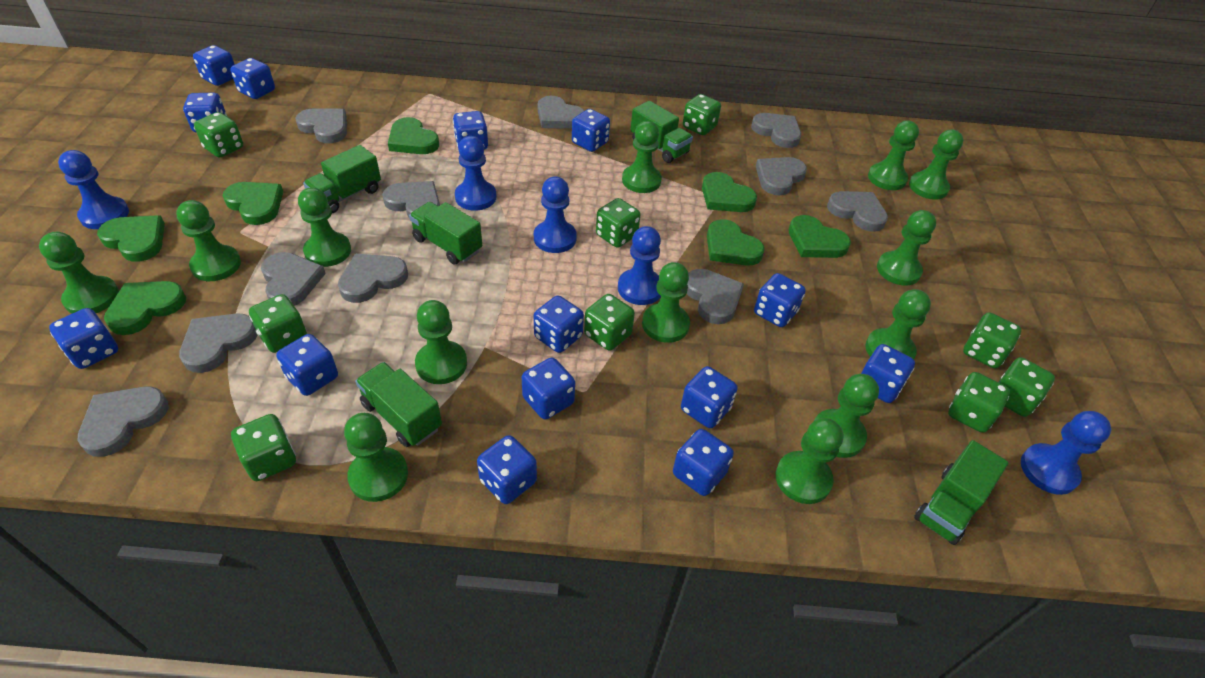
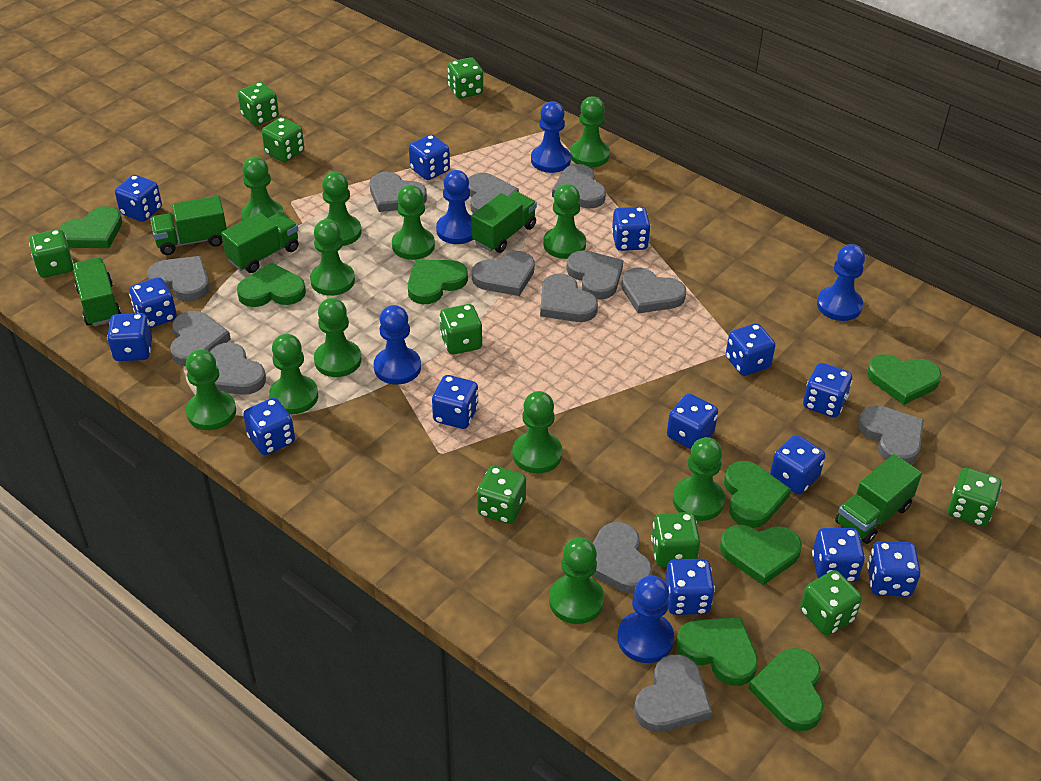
green heart: [97,215,165,262] [104,281,186,335] [223,182,283,225] [388,117,439,154] [702,172,757,212] [707,219,765,266] [788,215,851,258] = 7 -> [59,206,122,248] [237,262,306,307] [408,260,468,304] [676,617,758,686] [720,524,802,585] [724,461,791,528] [748,648,824,731] [867,354,942,405] = 8
green pawn: [39,232,119,314] [176,200,241,281] [298,187,351,267] [344,413,408,502] [415,300,467,384] [622,121,662,193] [642,262,690,343] [775,418,844,504] [814,374,879,458] [865,289,931,359] [868,121,919,190] [877,210,936,286] [909,130,963,200] = 13 -> [186,349,236,430] [241,157,284,221] [269,334,318,414] [310,219,355,296] [314,298,362,377] [322,172,362,246] [392,185,435,260] [512,391,562,473] [543,184,586,259] [549,537,604,624] [570,96,610,167] [673,437,725,521] = 12
grey heart: [78,386,169,457] [179,313,258,373] [261,252,326,306] [296,109,347,143] [338,254,408,303] [382,181,440,217] [538,96,584,129] [687,269,744,324] [751,113,801,148] [756,157,807,196] [827,191,888,232] = 11 -> [147,256,209,301] [170,311,231,366] [210,342,266,395] [370,172,427,212] [468,173,519,213] [472,251,535,296] [540,274,598,322] [552,164,606,208] [566,250,623,300] [592,522,653,593] [621,267,686,314] [634,654,712,732] [858,405,924,464] = 13

